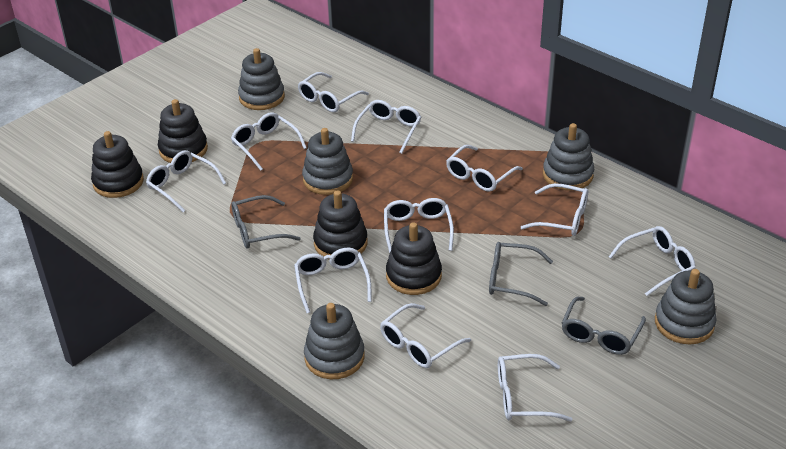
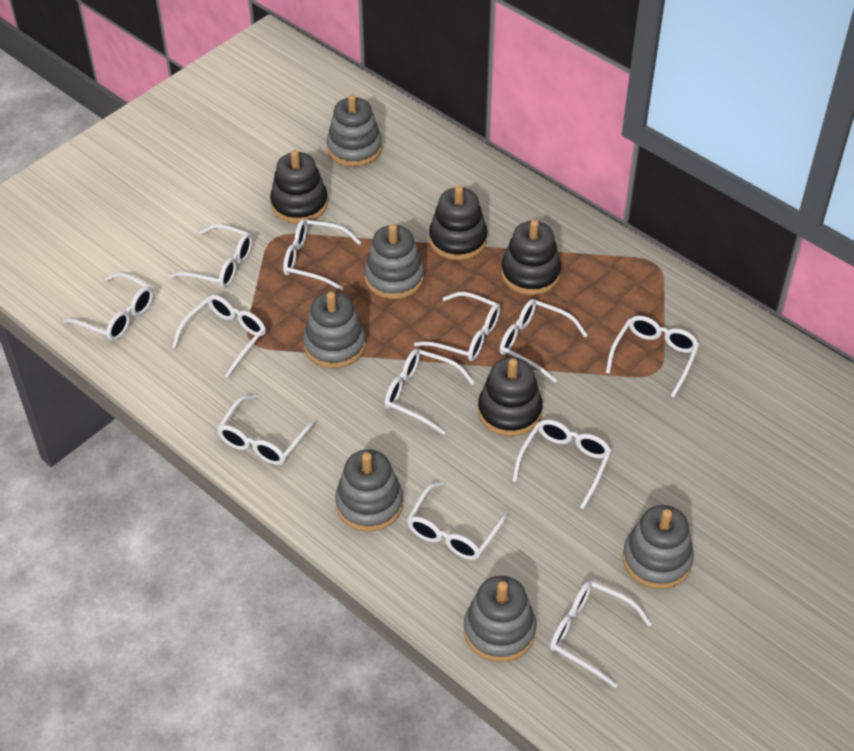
grey glasses: [231,195,301,249] [489,242,553,306] [562,297,646,355] = 3 -> none = 0
grey stacking toy: [238,48,285,110] [302,128,353,195] [304,303,365,379] [543,123,594,190] [655,269,717,344] = 5 -> [303,292,366,368] [327,94,382,167] [335,449,403,532] [364,224,424,299] [464,576,536,662] [623,505,694,589] = 6
white glasses: [146,150,226,212] [231,112,306,171] [294,247,372,313] [298,72,369,112] [351,100,421,154] [380,303,471,368] [384,198,454,253] [446,145,523,191] [498,354,572,422] [521,183,588,236] [609,226,695,296] = 11 -> [63,273,153,341] [169,224,253,288] [172,295,266,378] [217,394,317,465] [283,219,361,290] [385,349,475,435] [407,481,509,560] [414,292,500,361] [500,299,588,383] [512,419,611,509] [550,581,652,688] [606,316,699,398] = 12

